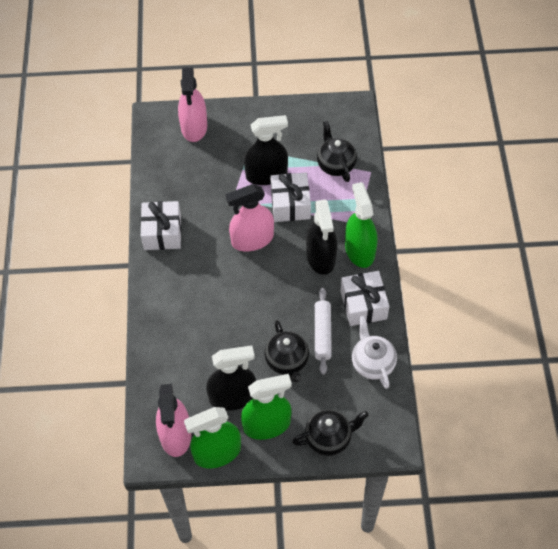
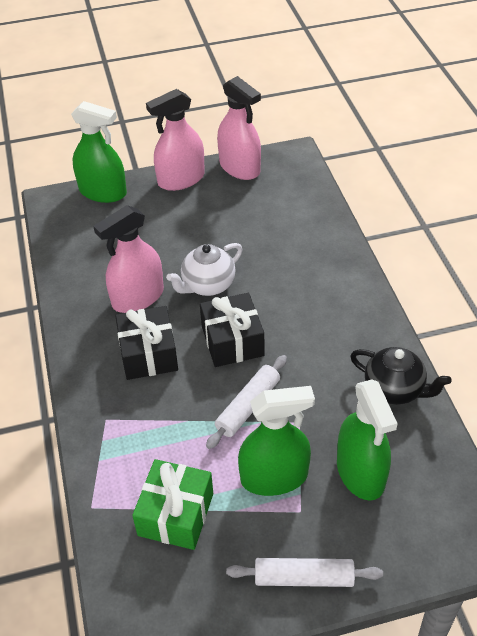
black gift: none = 0 -> [115,306,178,380] [200,293,265,367] = 2
black spray bottle: [206,345,256,411] [244,115,288,185] [306,199,337,275] = 3 -> none = 0
black teapot: [264,320,309,383] [292,409,369,456] [317,121,357,182] = 3 -> [350,347,452,405] = 1
green gift: none = 0 -> [132,459,213,550] = 1
white gift: [141,201,181,250] [271,172,311,222] [340,271,389,326] = 3 -> none = 0
white rolling pin: [315,288,332,375] = 1 -> [206,355,287,449] [226,558,383,587] = 2

